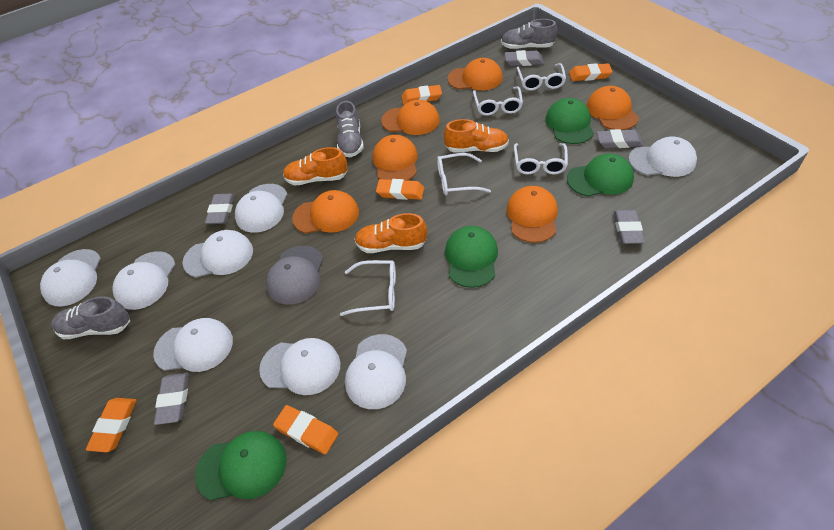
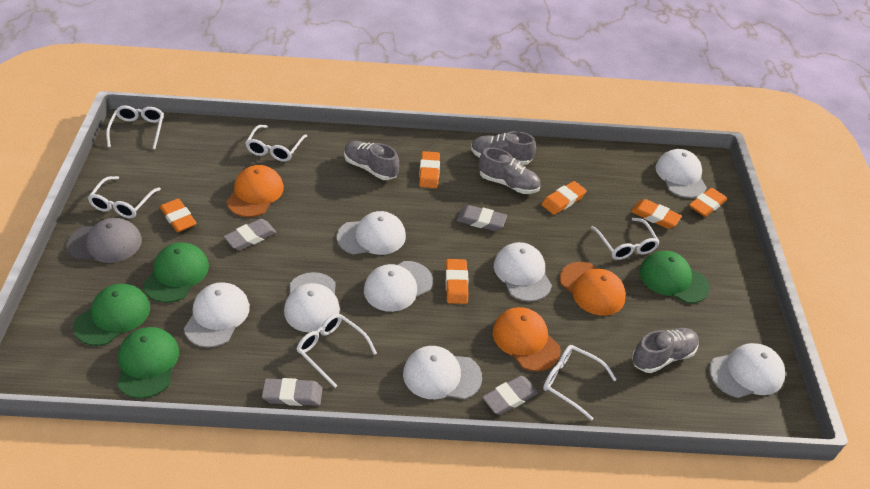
grey eraser: [154,373,189,425] [205,193,235,224] [505,50,544,66] [597,129,643,148] [614,210,645,244] = 5 -> [224,219,277,250] [262,378,323,406] [457,205,507,231] [482,376,538,415] = 4
grey shoe: [51,296,130,339] [336,101,364,157] [501,19,557,49] = 3 -> [344,141,399,180] [471,131,536,165] [479,148,540,194] [632,328,699,373] = 4
orange cap: [292,190,359,234] [372,135,418,181] [381,100,440,135] [447,58,503,90] [507,186,558,243] [586,86,639,130] = 6 -> [226,165,284,217] [493,307,561,371] [559,262,626,316] = 3
orange eraser: [86,398,137,452] [273,405,338,454] [376,179,424,200] [402,85,442,105] [569,63,613,81] = 5 -> [160,198,197,232] [419,151,440,188] [445,259,469,304] [542,181,587,215] [631,199,682,229] [689,188,727,217] = 6
orange shoe: [283,147,348,185] [355,213,427,253] [444,119,509,153] = 3 -> none = 0
white glasses: [340,260,396,316] [437,153,491,196] [473,86,523,116] [514,143,568,174] [517,63,566,91] = 5 -> [88,176,161,218] [106,105,164,149] [246,125,307,162] [297,314,377,388] [543,345,617,421] [591,218,660,260] = 6

